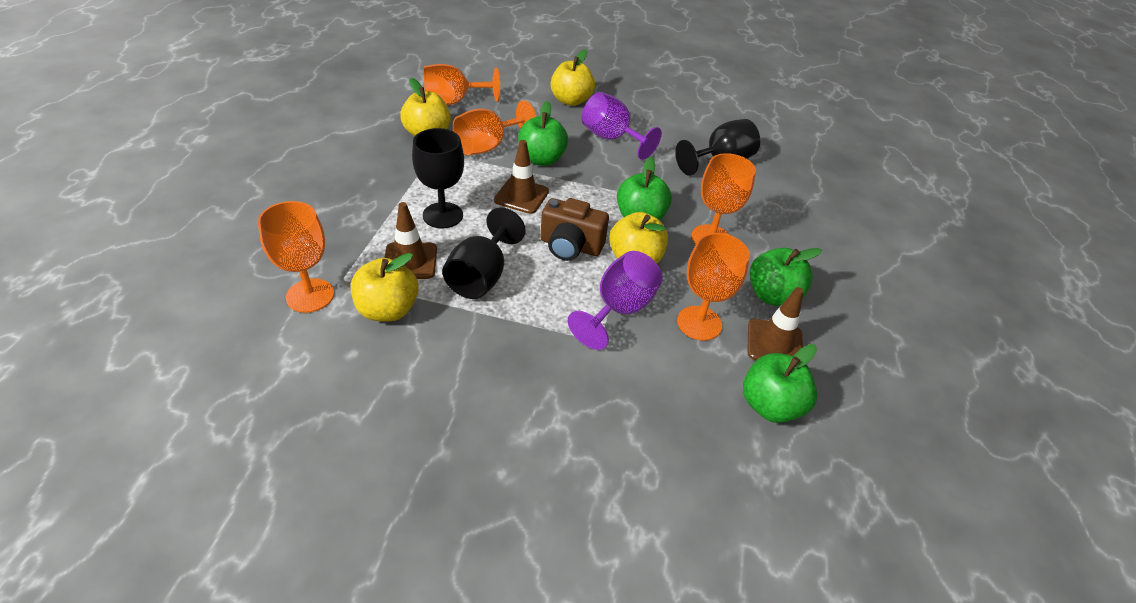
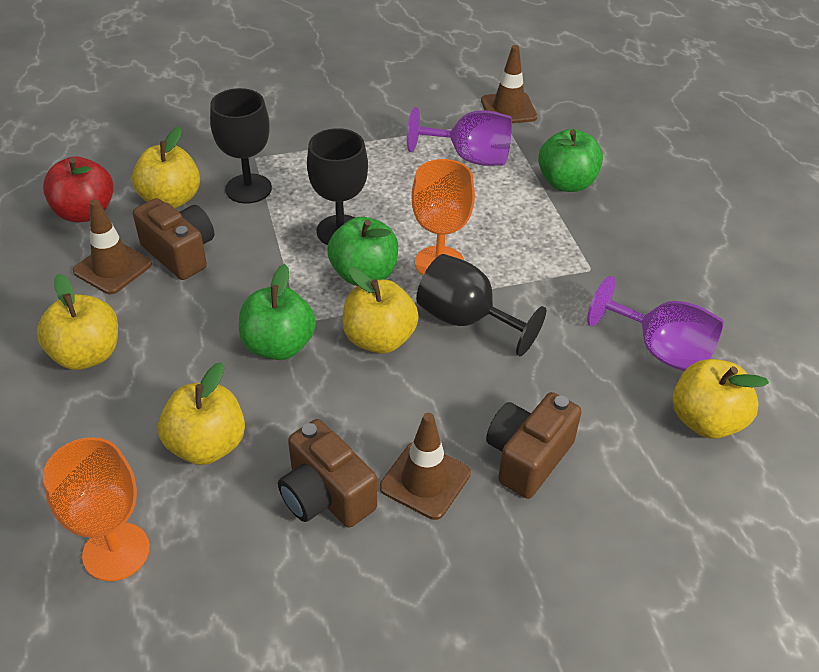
brown camera: [540,198,609,261] = 1 -> [133,198,214,280] [278,419,377,528] [486,392,582,499] = 3
green apple: [518,101,568,166] [617,157,672,220] [743,344,817,423] [750,248,822,306] = 4 -> [239,264,316,360] [327,217,398,286] [538,129,603,192] = 3
orange goblet: [258,201,334,313] [424,64,500,105] [453,100,537,155] [677,233,750,341] [692,153,756,244] = 5 -> [43,437,150,581] [412,159,475,275] = 2
red apple: none = 0 -> [43,156,114,222] = 1
yellow apple: [351,253,419,322] [400,78,451,136] [551,49,595,106] [609,212,668,263] = 4 -> [37,274,118,370] [132,127,200,208] [158,362,245,465] [343,266,419,354] [673,359,769,439] = 5

